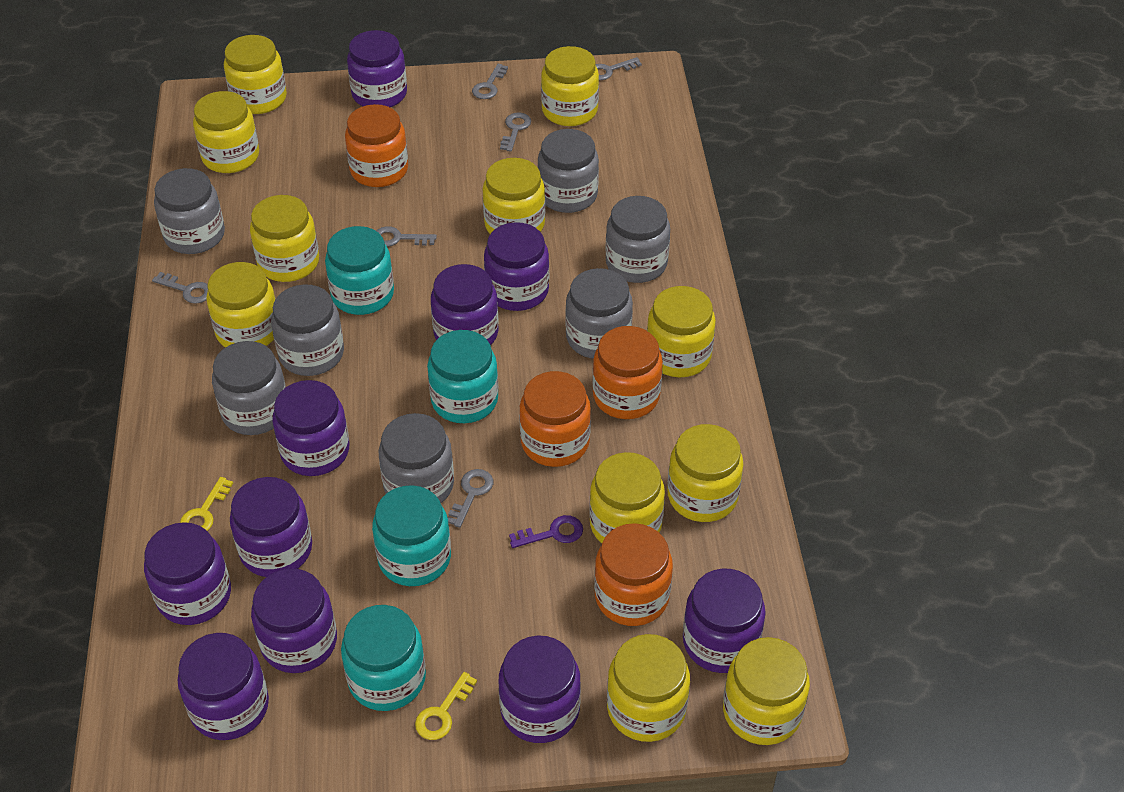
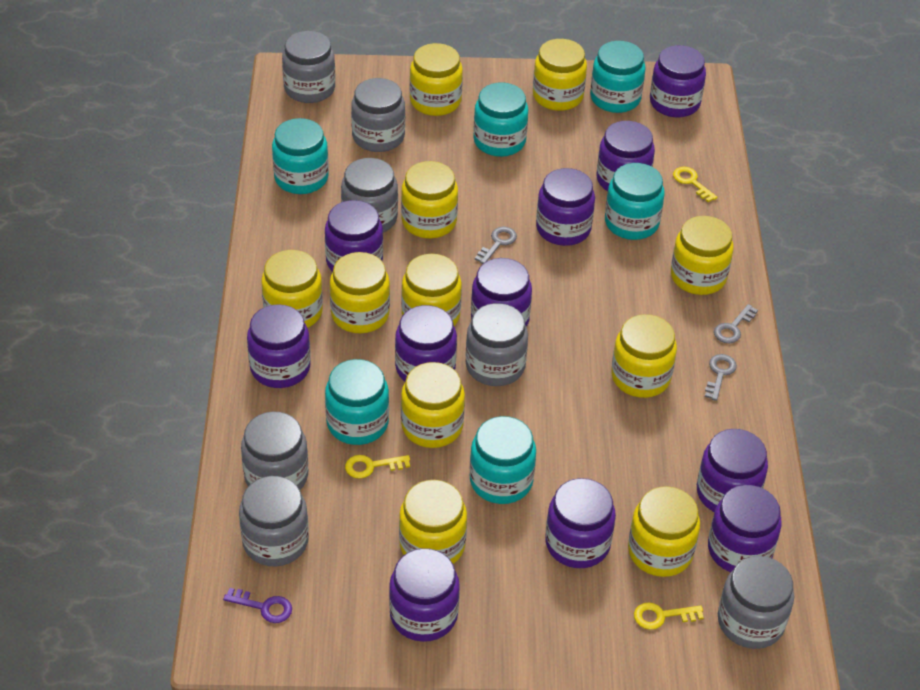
grey key: [152,272,208,303] [377,226,437,247] [448,469,493,528] [472,64,508,99] [500,113,531,152] [595,57,642,80] = 6 -> [475,227,517,264] [705,354,737,401] [714,304,758,343] = 3
orange jar: [345,104,408,187] [519,371,591,467] [592,326,663,419] [594,523,673,626] = 4 -> none = 0
purple jar: [144,522,231,625] [178,633,269,740] [230,477,312,577] [251,569,337,673] [272,380,349,476] [347,30,407,107] [431,264,499,345] [484,222,549,311] [499,635,581,743] [683,569,766,673] = 10 -> [247,304,311,388] [325,200,383,272] [389,548,460,642] [395,305,457,382] [471,258,532,327] [536,168,595,246] [545,478,616,568] [597,121,655,191] [650,45,706,118] [697,429,768,512] [708,485,782,572] = 11
turquoise jar: [325,226,394,315] [341,605,426,711] [372,485,451,586] [427,330,498,423] = 4 -> [272,118,329,194] [325,359,389,445] [470,416,536,504] [473,83,528,157] [590,41,646,113] [605,163,664,240] = 6
yellow key: [180,477,233,531] [415,672,477,740] = 2 -> [345,455,410,479] [634,602,704,630] [673,167,717,202] = 3

